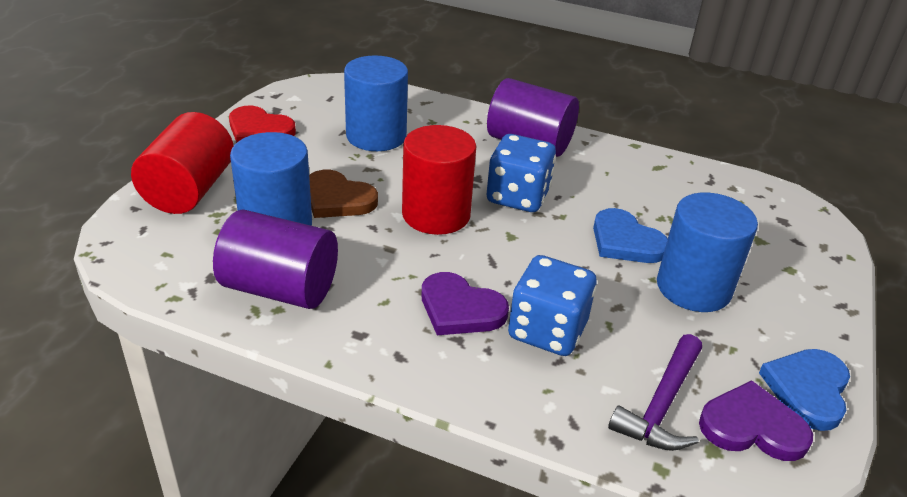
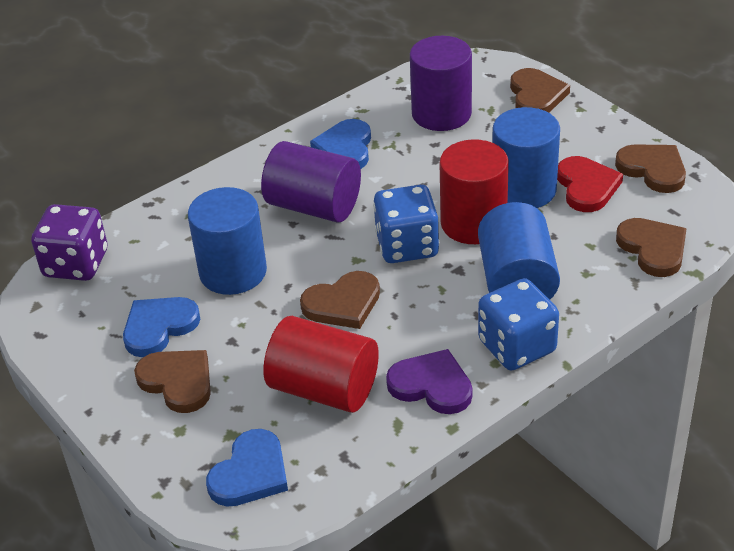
blue heart: [593,208,668,263] [759,349,850,431] = 2 -> [123,297,200,357] [206,429,288,507] [310,119,371,169] = 3
brown heart: [309,170,378,218] = 1 -> [134,350,211,413] [300,271,380,329] [510,68,570,113] [615,145,686,193] [616,218,687,277] = 5
purple dice: none = 0 -> [31,204,108,281] = 1
purple hammer: [608,334,702,451] = 1 -> none = 0
purple heart: [422,272,509,335] [699,380,813,461] = 2 -> [386,349,472,414] = 1

